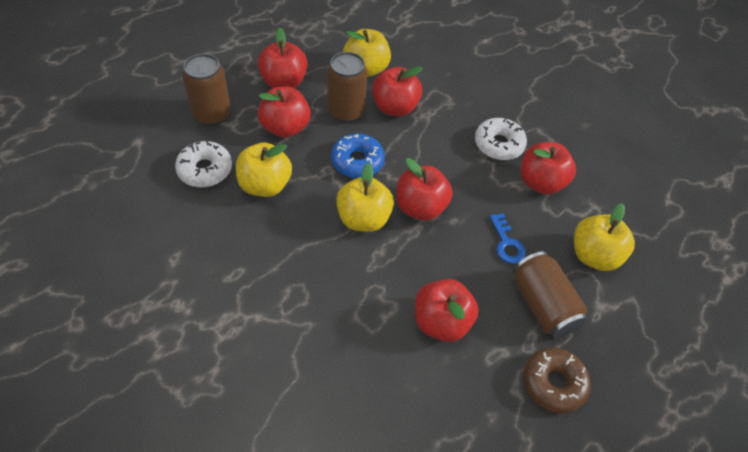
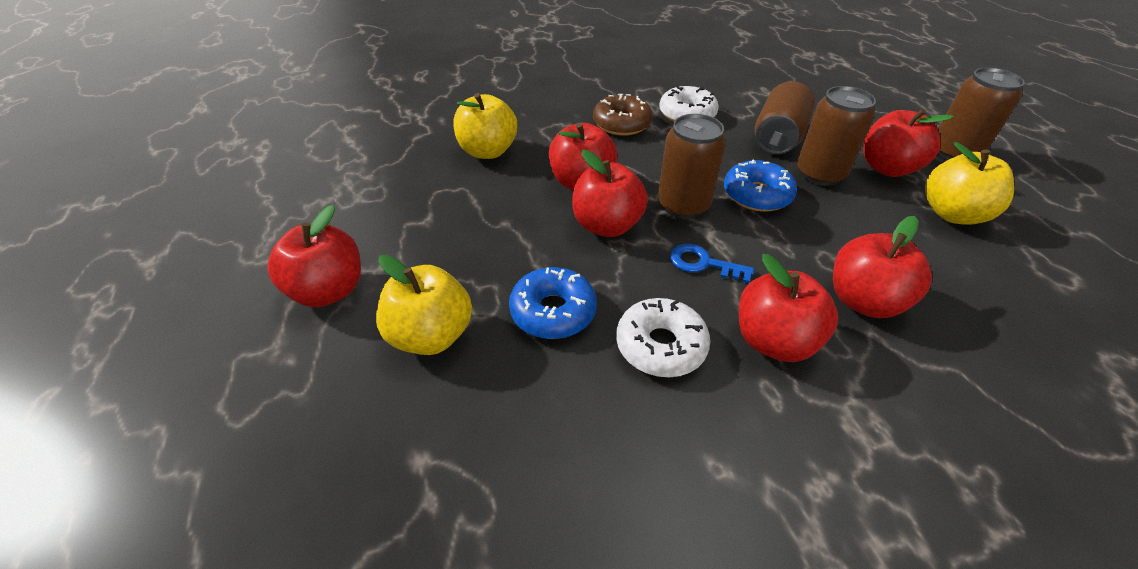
blue donut: [331,134,385,178] = 1 -> [509,267,597,339] [724,159,797,212] = 2
brown can: [182,54,231,126] [327,52,367,122] [513,252,587,338] = 3 -> [658,114,726,219] [755,81,815,154] [797,86,876,186] [937,67,1025,160] = 4
yellow apple: [236,143,292,197] [336,163,394,232] [343,29,391,77] [574,203,635,271] = 4 -> [376,255,472,355] [453,93,518,159] [925,142,1014,225] = 3

